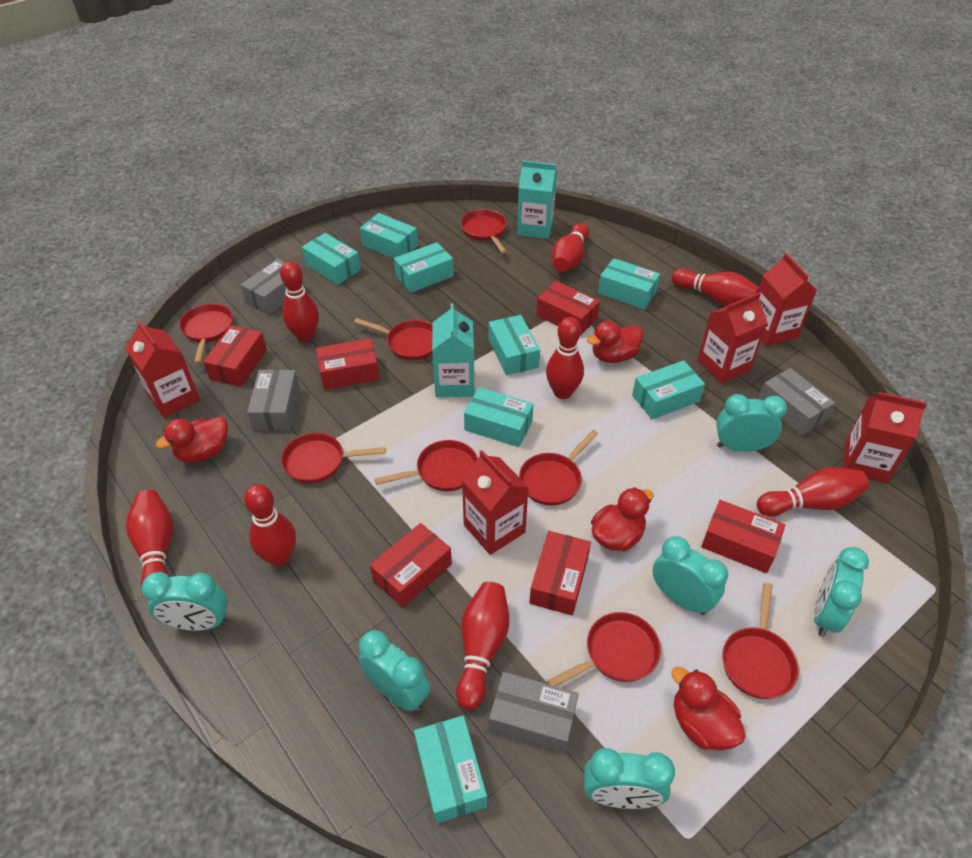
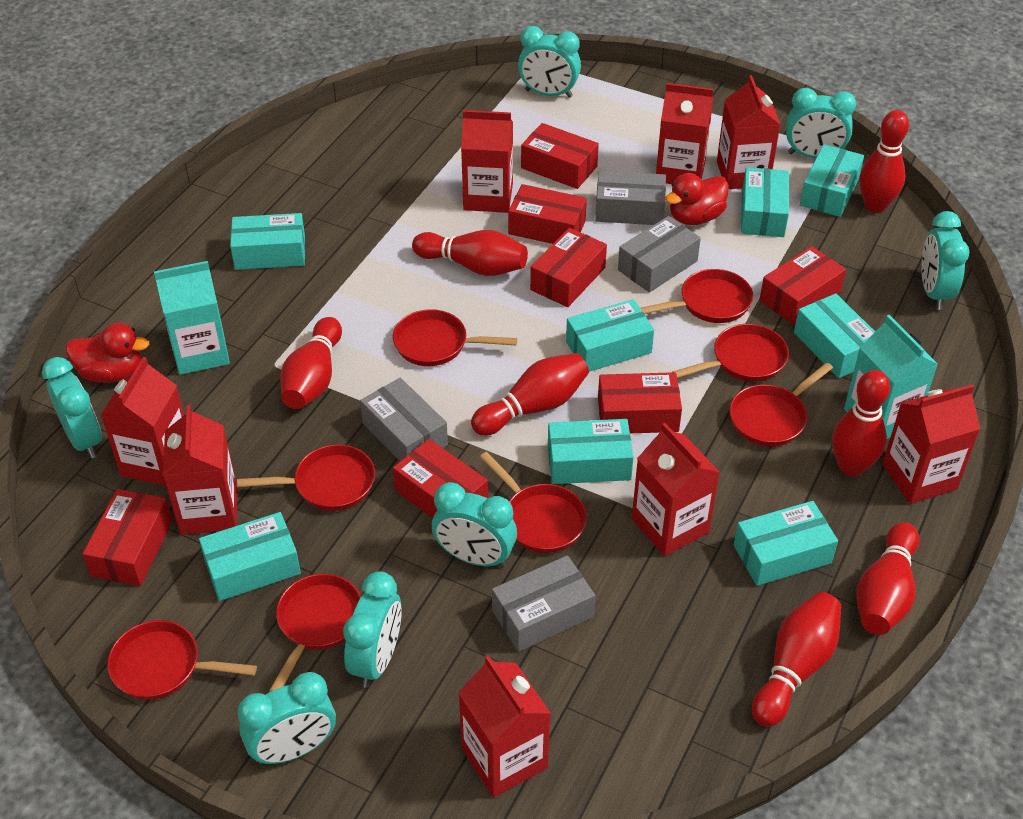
red bowling pin: [126,490,173,587] [244,484,296,566] [280,261,319,342] [456,582,509,710] [546,317,584,399] [552,223,589,272] [672,269,759,306] [757,467,869,517] = 8 -> [280,317,342,409] [412,230,528,276] [471,353,589,436] [752,592,841,727] [832,370,890,477] [857,522,920,635] [860,110,909,213] = 7
red box: [203,325,267,387] [316,338,379,390] [370,523,452,608] [529,531,591,616] [536,281,600,336] [701,500,785,573] = 6 -> [83,489,173,586] [393,439,488,518] [508,184,587,244] [521,123,599,189] [530,228,607,307] [598,372,682,433] [759,246,846,324] = 7
red carton: [126,320,200,418] [462,450,529,555] [697,292,768,384] [758,253,817,346] [843,392,927,484] = 5 -> [101,357,184,486] [163,405,237,535] [458,655,551,798] [461,110,513,213] [632,423,720,556] [656,83,714,184] [717,75,781,189] [883,384,981,504] = 8
red duck: [156,416,228,462] [587,321,643,363] [591,487,654,551] [671,667,746,750] = 4 -> [66,323,149,383] [665,173,729,225] = 2
turquoise clock: [142,572,228,631] [358,630,430,711] [584,748,675,809] [652,536,728,615] [716,394,787,452] [814,547,869,637] = 6 -> [42,357,102,459] [237,672,336,765] [343,571,402,688] [432,482,517,568] [518,26,581,98] [786,88,856,158] [921,211,970,310] = 7

